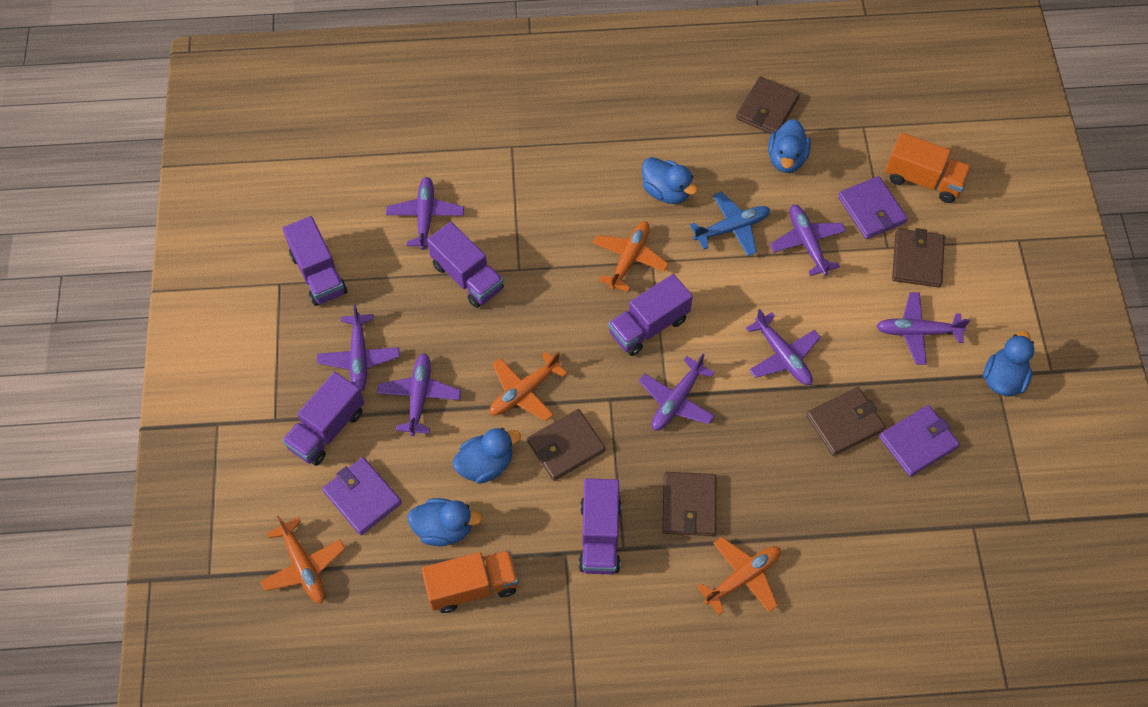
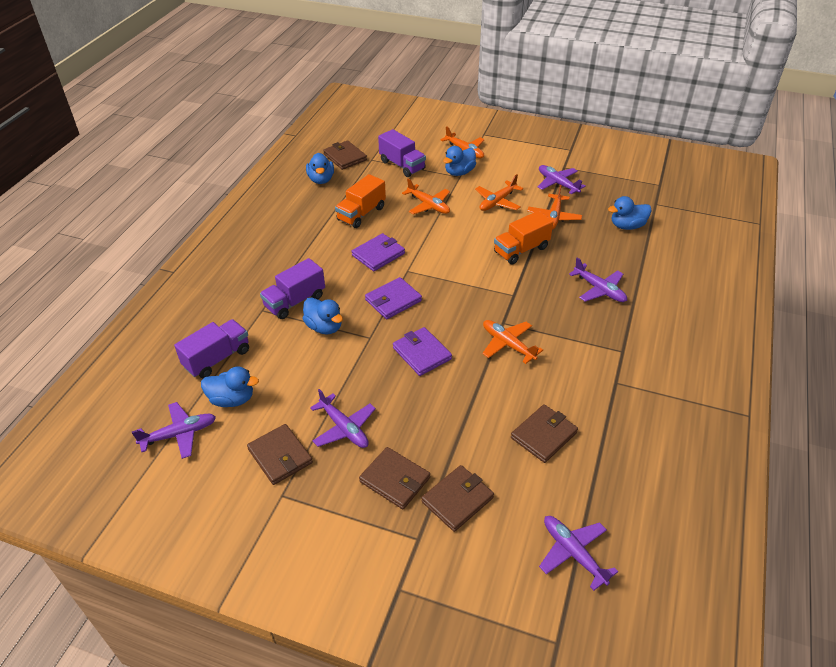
blue plane: [690,192,770,256] = 1 -> none = 0
orange plane: [260,515,345,603] [489,351,567,421] [593,221,669,292] [697,537,781,615] = 4 -> [402,178,450,215] [441,126,484,158] [475,174,523,211] [483,320,543,364] [527,185,582,230] = 5
purple plane: [317,304,400,391] [377,353,461,436] [386,177,464,250] [639,354,715,431] [746,309,821,385] [770,205,846,276] [876,292,970,365] = 7 -> [132,402,216,459] [310,389,376,448] [537,165,586,194] [539,516,618,591] [569,258,627,302] = 5
purple truck: [282,216,347,306] [282,372,364,466] [427,222,504,308] [579,478,621,574] [608,274,693,356] = 5 -> [174,319,249,379] [260,258,325,319] [378,129,426,177] = 3

